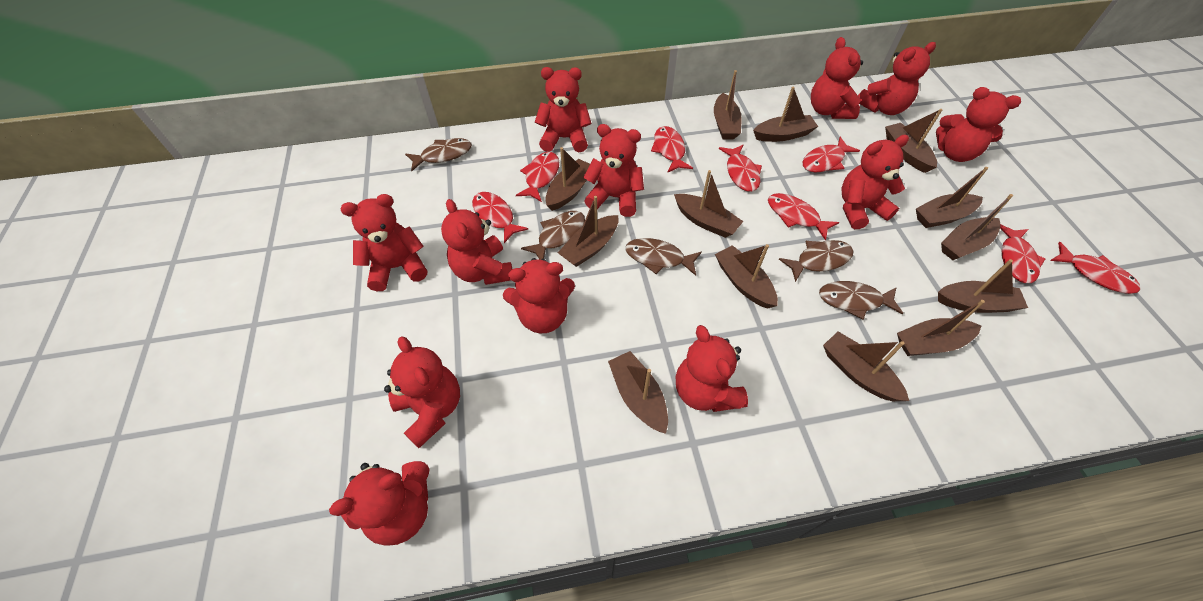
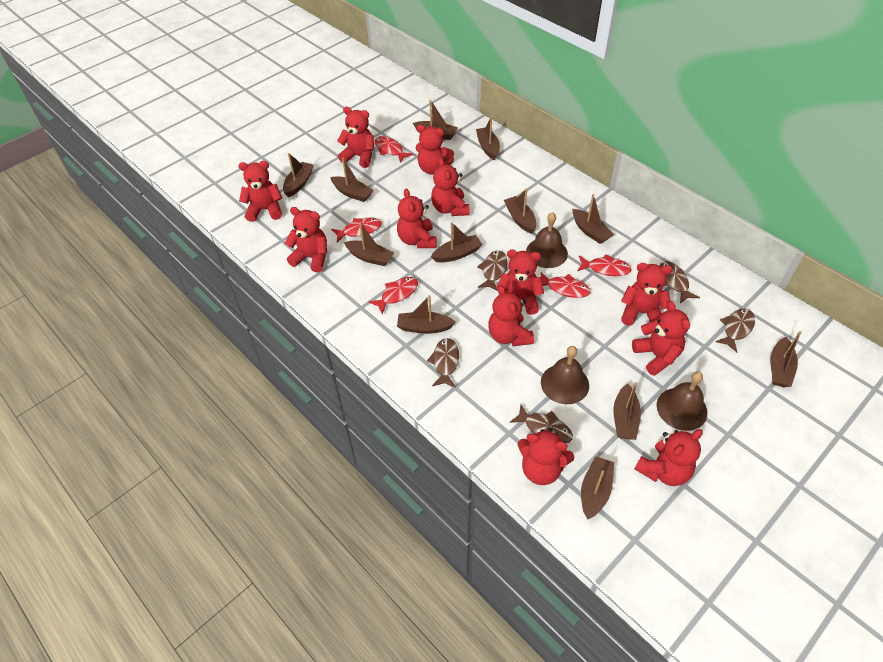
brown bell: none = 0 -> [526,212,568,268] [541,346,589,404] [656,372,707,431] = 3
brown boat: [545,147,590,211] [558,196,619,267] [608,351,668,434] [674,170,743,238] [714,70,742,140] [715,244,778,309] [753,87,818,142] [823,331,909,401] [885,109,942,173] [897,300,985,356] [916,167,988,228] [938,259,1028,313] [941,194,1013,260] = 13 -> [283,153,314,197] [330,158,374,202] [344,222,394,266] [397,295,456,334] [413,100,458,140] [431,222,482,262] [476,116,500,160] [504,189,536,234] [573,194,614,244] [581,456,614,519] [613,382,641,440] [770,331,802,387] = 12
red fish: [472,192,529,243] [516,152,559,202] [651,126,693,173] [719,144,762,192] [768,193,839,240] [803,137,860,173] [1000,225,1045,283] [1050,242,1140,294] = 8 -> [331,217,382,243] [368,277,418,314] [375,136,413,163] [541,272,590,298] [577,254,632,276] = 5

